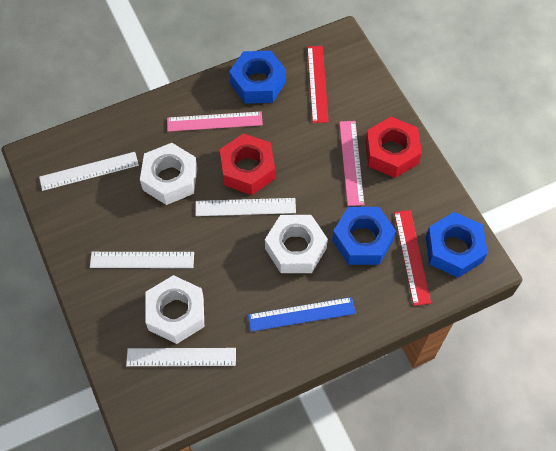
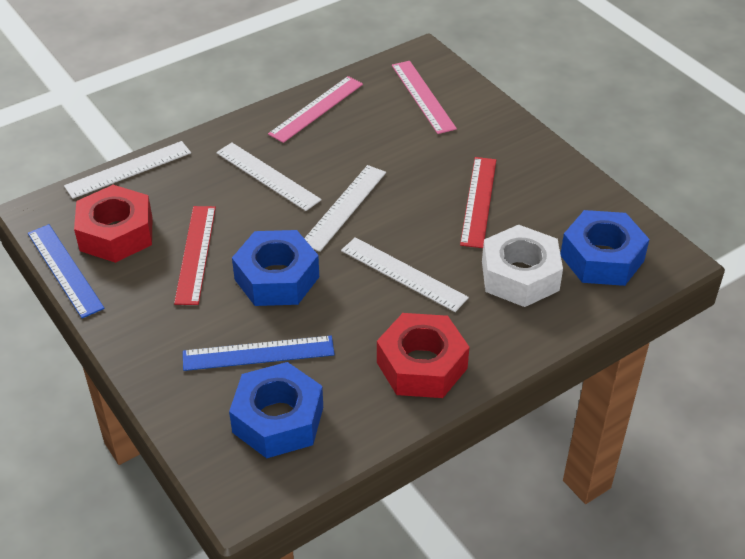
blue ruler: [248,297,356,332] = 1 -> [28,224,105,318] [183,336,335,371] = 2
white nut: [140,143,197,205] [145,275,204,344] [265,215,328,273] = 3 -> [482,225,563,307] = 1

